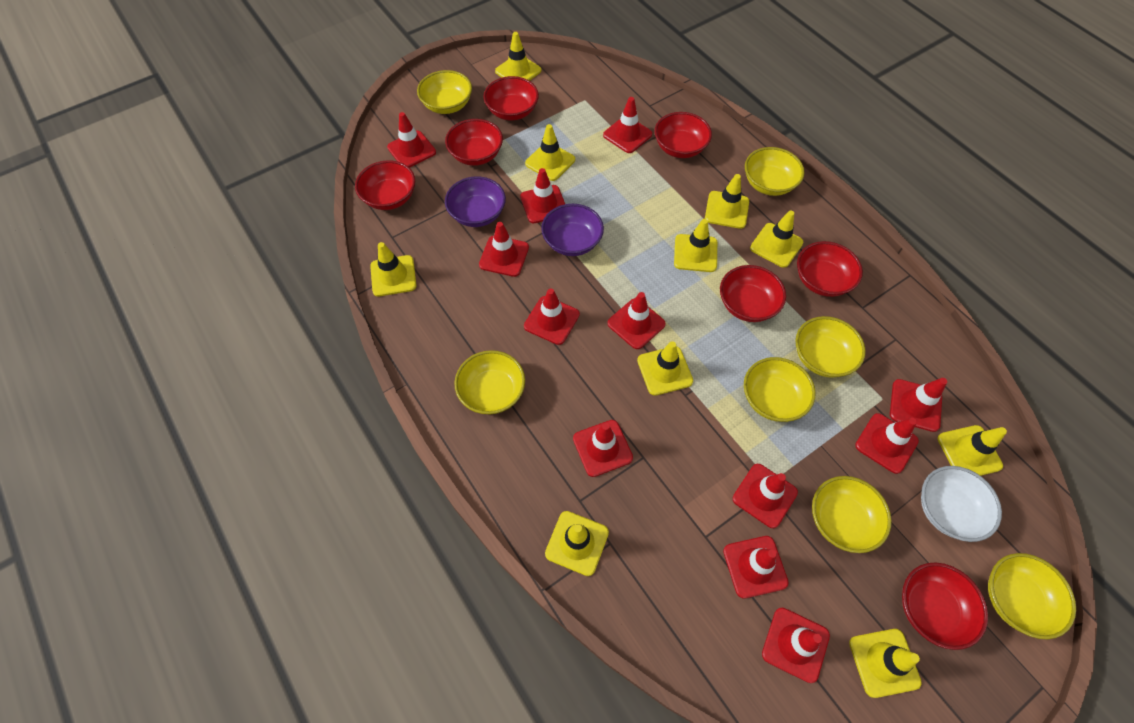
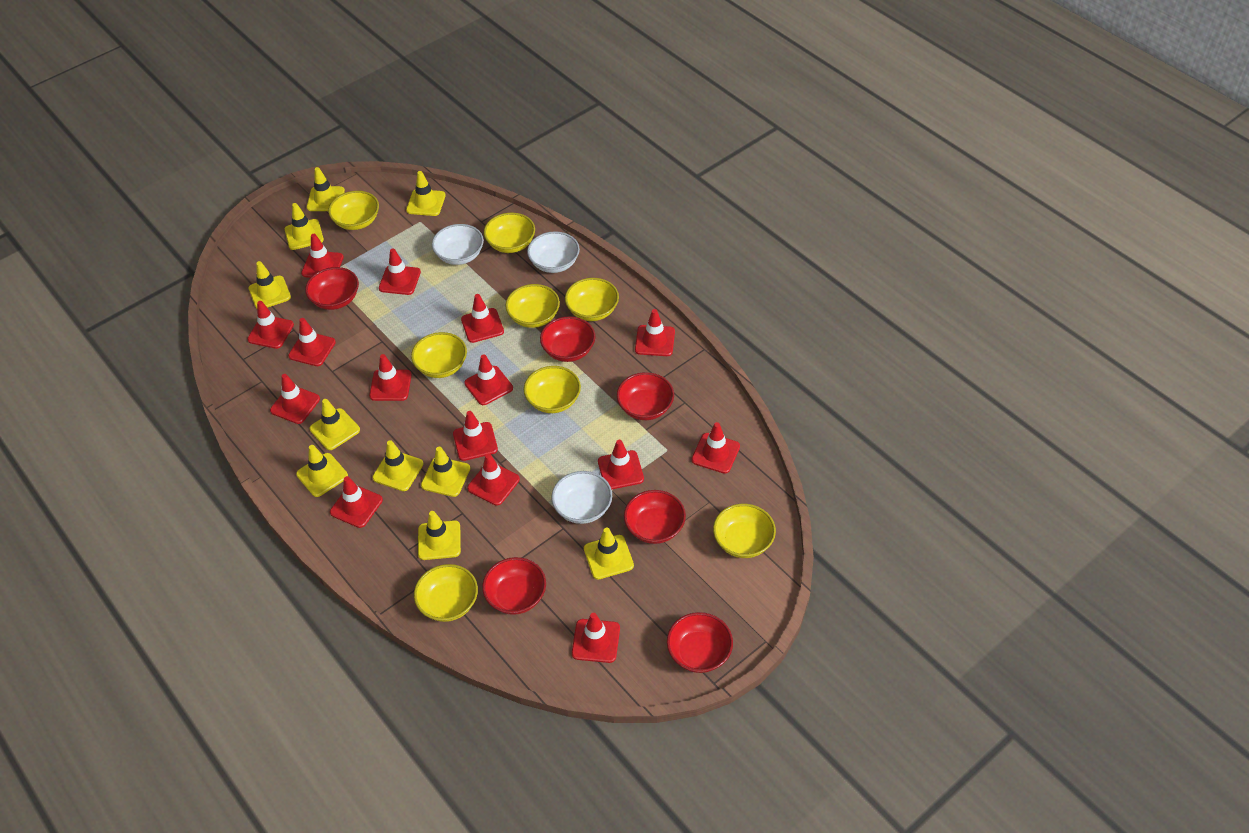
purple bowl: [445,176,506,227] [541,204,604,256] = 2 -> none = 0
red bowl: [355,160,415,210] [445,119,503,166] [483,76,539,120] [655,112,712,158] [720,265,786,322] [797,241,863,297] [902,562,988,650] = 7 -> [305,267,359,310] [482,557,546,615] [540,316,595,362] [617,372,674,420] [624,490,686,544] [667,612,733,673] = 6
red traffic cone: [387,112,436,168] [479,222,529,277] [520,168,565,223] [524,288,580,345] [573,420,633,477] [603,97,652,153] [607,292,666,349] [723,536,789,599] [733,464,798,528] [762,608,830,683] [855,413,919,474] [890,378,947,432] = 12 -> [247,301,294,349] [270,374,320,424] [288,318,336,366] [301,234,344,278] [330,476,383,528] [369,354,412,401] [379,248,421,295] [453,411,498,461] [461,294,504,343] [464,354,513,405] [467,453,520,506] [572,613,620,663] [598,440,644,490] [635,309,675,356] [692,422,740,474] = 15
white bowl: [921,466,1002,542] = 1 -> [432,224,484,265] [527,231,580,273] [551,471,612,524] = 3
yellow bowl: [417,70,472,114] [454,350,525,414] [744,357,816,422] [745,147,805,196] [796,316,866,378] [812,476,892,553] [988,553,1076,639] = 7 -> [328,191,379,230] [411,332,467,378] [414,564,478,622] [484,213,535,253] [506,284,560,328] [524,366,581,413] [565,278,619,321] [713,504,776,558] = 8

